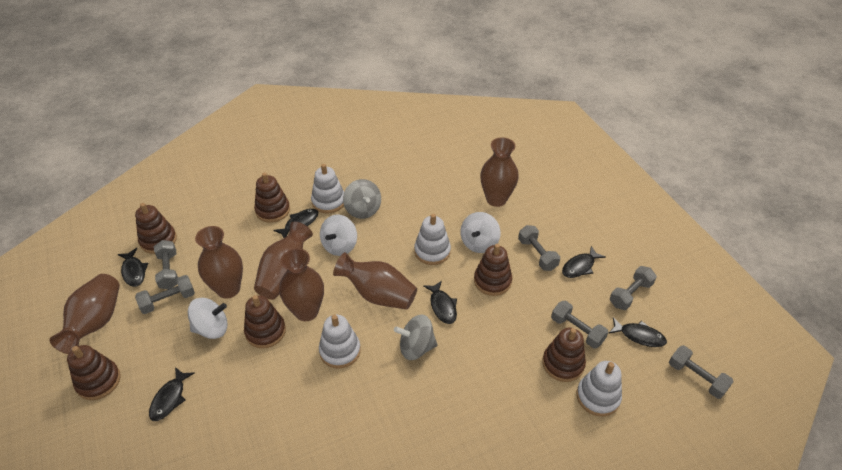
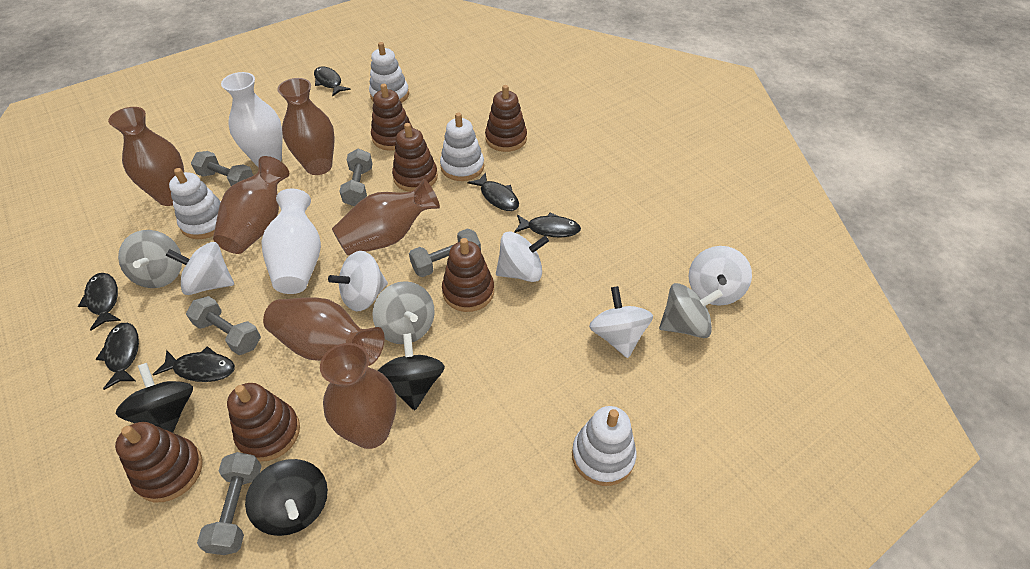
black spinning top: none = 0 -> [116,363,193,433] [245,459,328,536] [378,333,445,410] = 3
grey dumbbell: [135,275,195,314] [154,240,178,289] [518,225,560,271] [551,301,608,349] [610,266,657,310] [669,346,734,399] = 6 -> [186,296,261,355] [191,151,253,186] [197,452,261,555] [340,149,373,206] [409,228,481,277] = 5
grey spinning top: [343,179,381,219] [394,315,438,360] = 2 -> [118,230,182,288] [372,281,435,344] [659,283,723,338] = 3
white spinning top: [188,298,228,339] [320,215,357,256] [460,212,500,253] = 3 -> [166,242,234,295] [328,251,388,311] [496,232,549,282] [589,286,653,358] [689,246,752,306] = 5
white vase: none = 0 -> [221,72,283,167] [261,189,321,294] = 2

